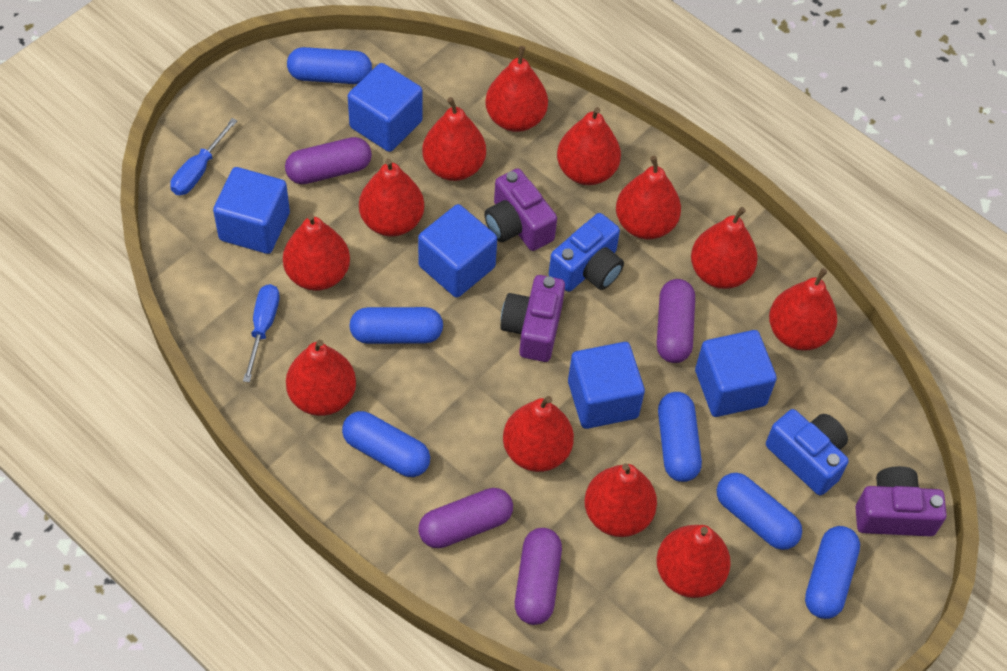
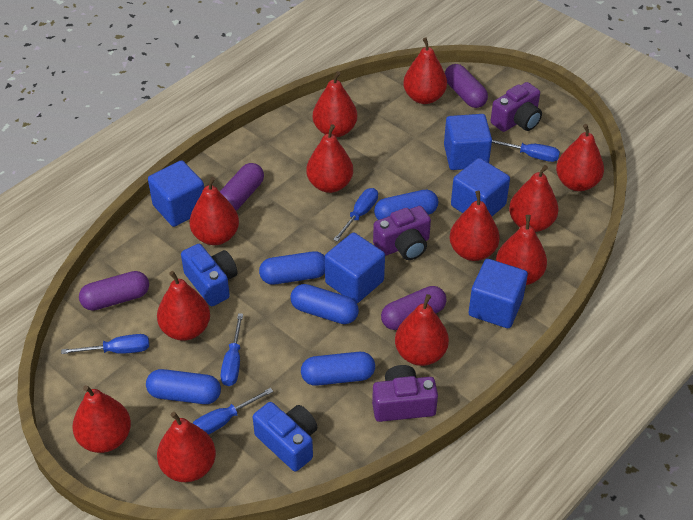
blue capsule: [287,47,372,84] [342,411,430,477] [349,307,443,344] [658,392,702,482] [717,473,802,550] [805,526,860,619] = 6 -> [146,369,221,404] [259,251,325,285] [291,284,359,324] [301,352,375,386] [374,190,438,220] = 5
blue screwdriver: [170,118,237,195] [243,284,280,382] = 2 -> [61,334,149,354] [193,388,273,435] [221,313,243,386] [333,188,378,242] [492,140,560,162] = 5

